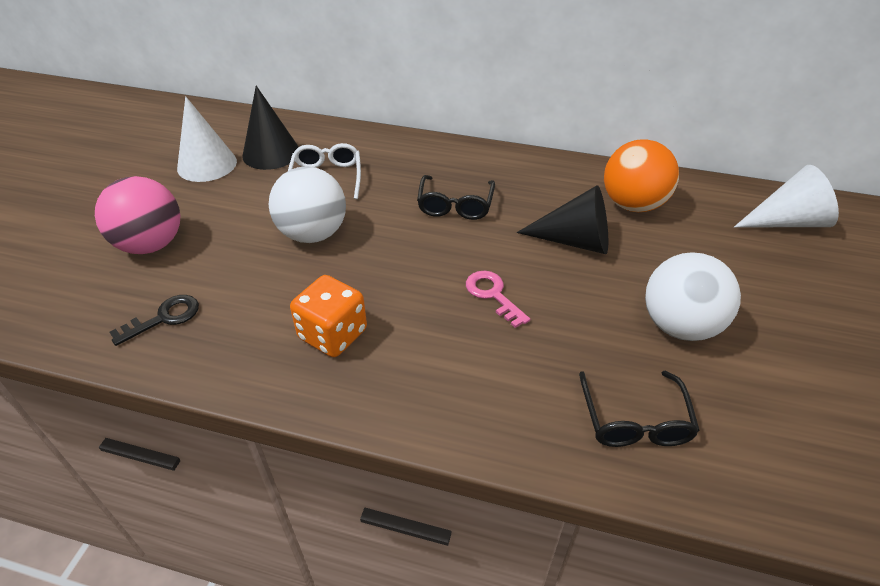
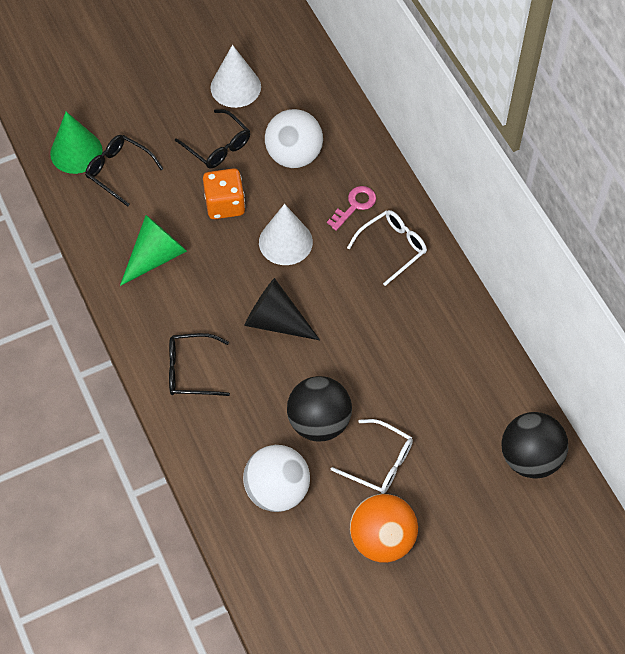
black ball: none = 0 -> [287,376,352,442] [502,412,568,478] = 2
black cone: [243,86,299,170] [517,185,608,254] = 2 -> [244,278,320,340] = 1
black glasses: [417,175,495,220] [579,371,700,447] = 2 -> [85,135,163,207] [169,333,230,396] [175,109,250,169] = 3
black key: [110,295,199,346] = 1 -> none = 0
green cone: none = 0 -> [50,112,103,174] [120,215,187,286] = 2
pink ball: [95,176,180,254] = 1 -> none = 0
white glasses: [288,143,361,199] = 1 -> [331,419,413,494] [347,210,427,286] = 2

